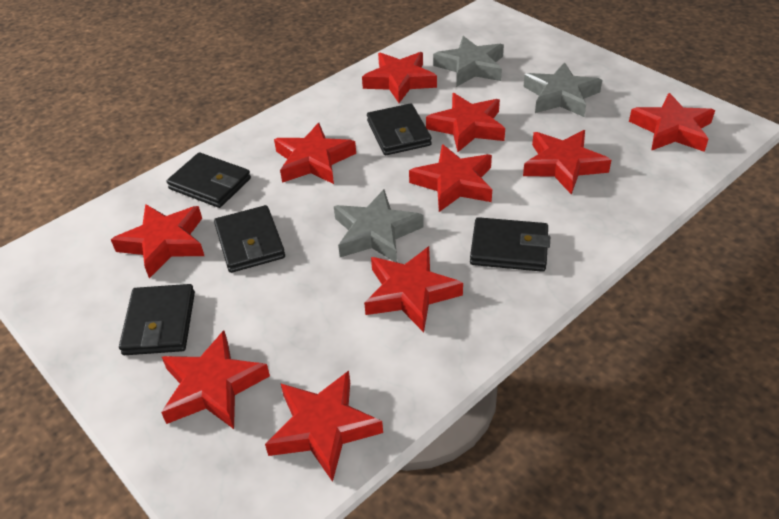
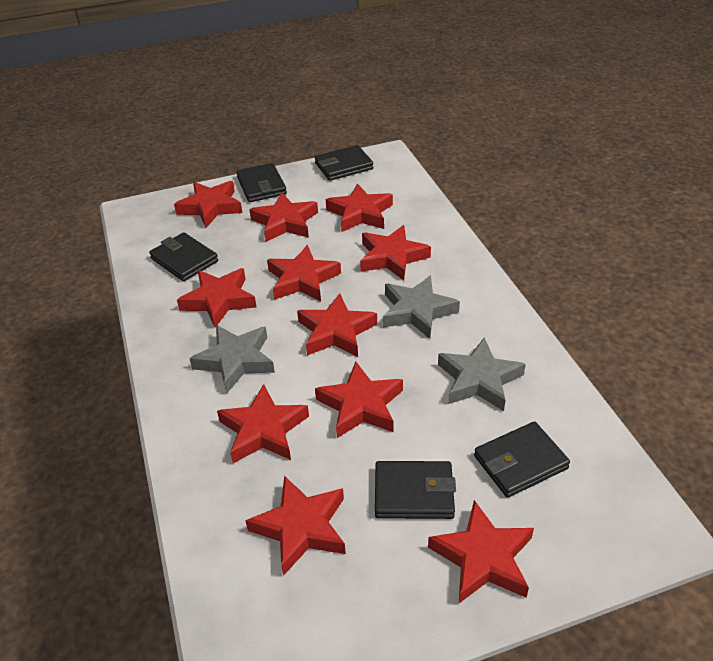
red star: [111,204,204,278] [161,330,270,429] [265,371,383,482] [274,123,356,184] [362,52,437,103] [364,246,463,332] [409,144,492,212] [426,93,505,152] [523,130,611,195] [629,93,715,152] = 10 -> [174,181,243,228] [177,268,256,328] [217,384,309,463] [245,476,346,576] [249,193,318,242] [267,245,341,301] [297,293,377,357] [315,362,403,438] [326,183,393,232] [360,225,431,280] [428,500,534,604] = 11

